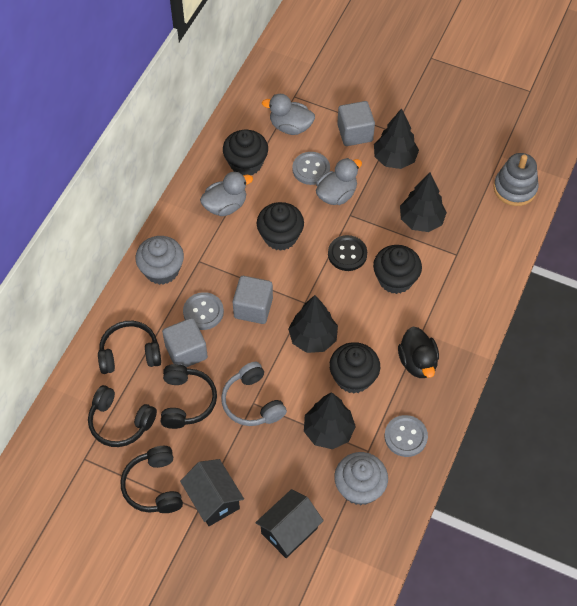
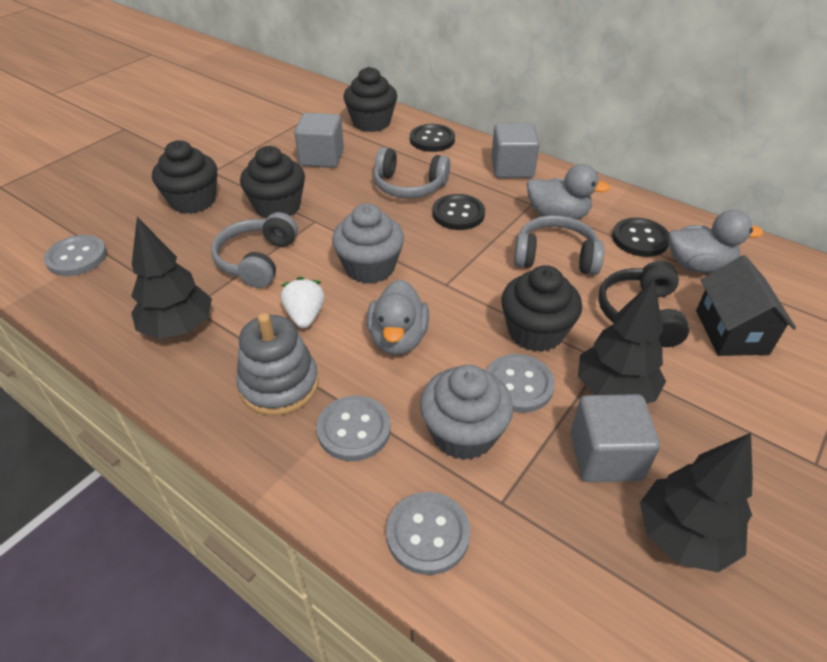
black button: [328,235,367,271] = 1 -> [410,124,455,152] [432,194,485,230] [612,218,669,257] = 3
black duck: [398,327,439,378] = 1 -> none = 0
black headphones: [88,385,157,447] [98,321,161,374] [121,446,183,513] [161,364,217,429] = 4 -> [598,261,689,347] = 1
black house: [180,459,244,526] [255,489,324,558] = 2 -> [696,255,796,356] = 1
black tree: [288,295,338,353] [304,392,356,449] [374,108,419,169] [400,173,447,232] = 4 -> [131,217,212,339] [578,279,666,404] [640,433,753,572] = 3
grey button: [183,292,224,330] [292,152,330,185] [384,415,428,457] = 3 -> [44,235,107,276] [316,396,391,461] [386,492,470,575] [486,354,555,413] = 4
grey headphones: [221,362,287,426] = 1 -> [211,212,298,288] [373,147,450,198] [514,215,604,275] = 3
white strawberry: none = 0 -> [281,277,325,328] = 1

